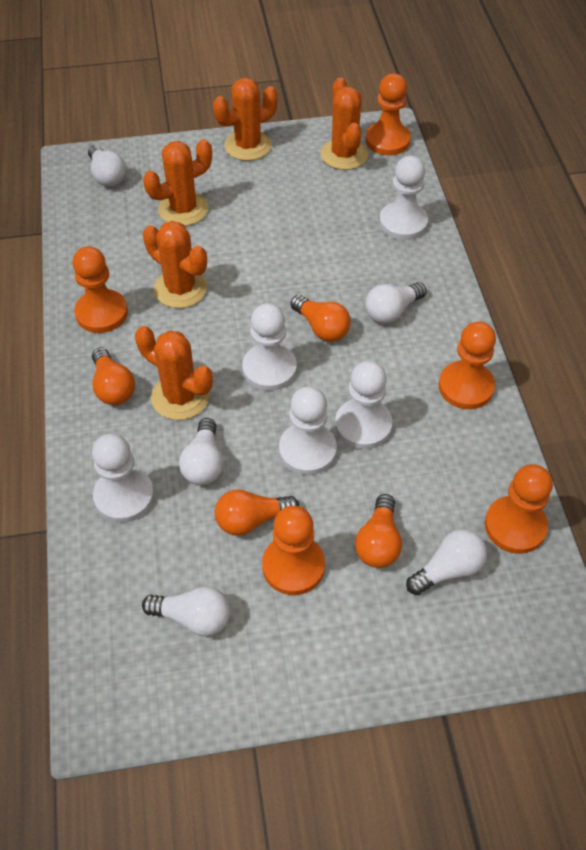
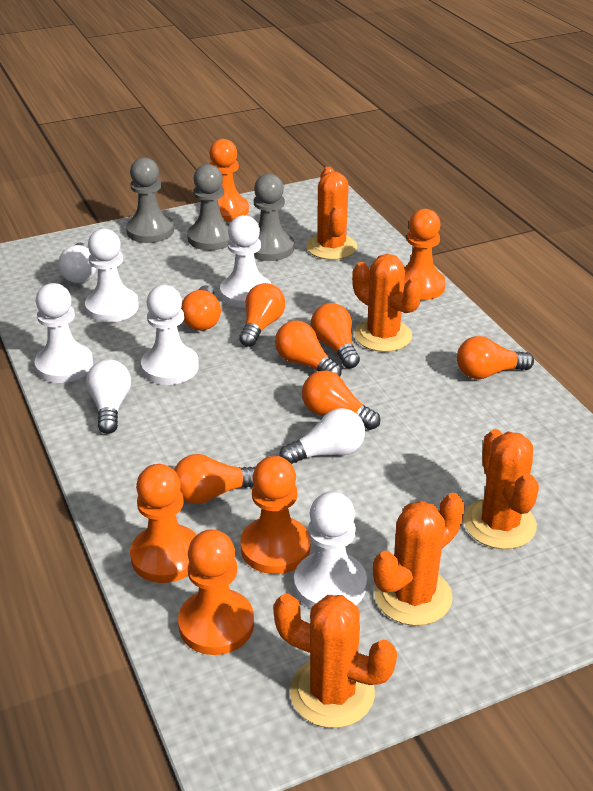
grey pawn: none = 0 -> [126,157,174,243] [187,164,230,250] [254,174,294,261] = 3
orange light bulb: [92,347,135,405] [215,489,299,536] [291,295,351,342] [355,494,402,568] = 4 -> [174,454,256,504] [181,285,221,331] [239,283,285,347] [275,321,342,377] [302,370,380,430] [311,303,360,368] [457,336,534,379] = 7
white light bulb: [88,145,126,187] [142,586,230,636] [179,418,224,485] [365,282,427,324] [406,529,487,595] = 5 -> [58,243,97,283] [86,359,131,434] [280,408,365,464] = 3

